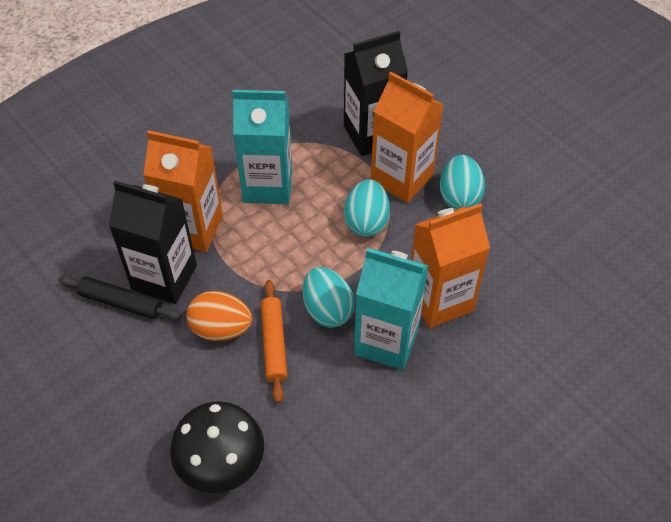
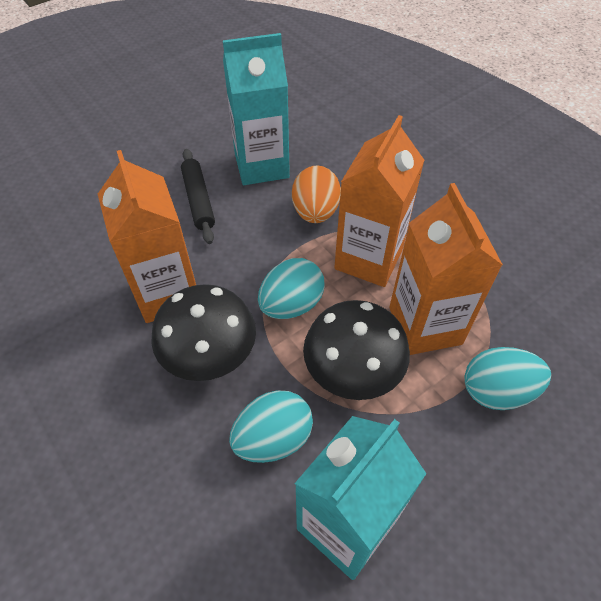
black carton: [108,181,197,304] [344,31,408,156] = 2 -> none = 0
black mushroom: [170,401,264,493] = 1 -> [151,284,256,381] [303,300,410,400] = 2
orange rolling pin: [261,280,287,403] = 1 -> none = 0

